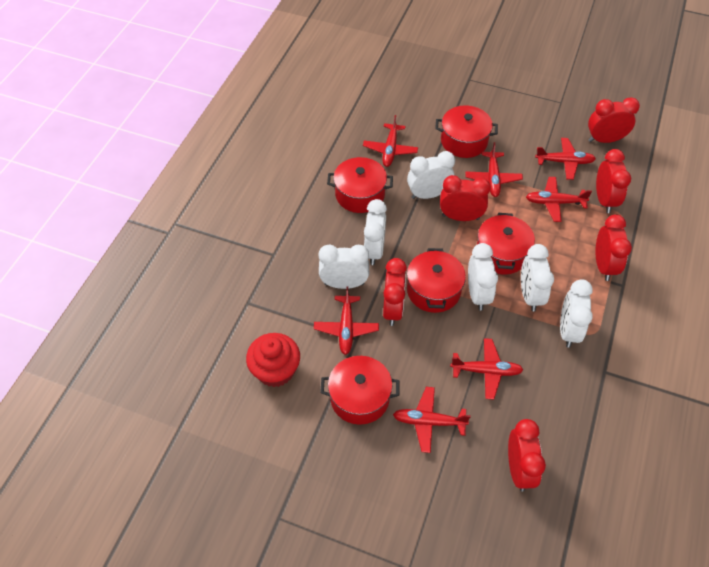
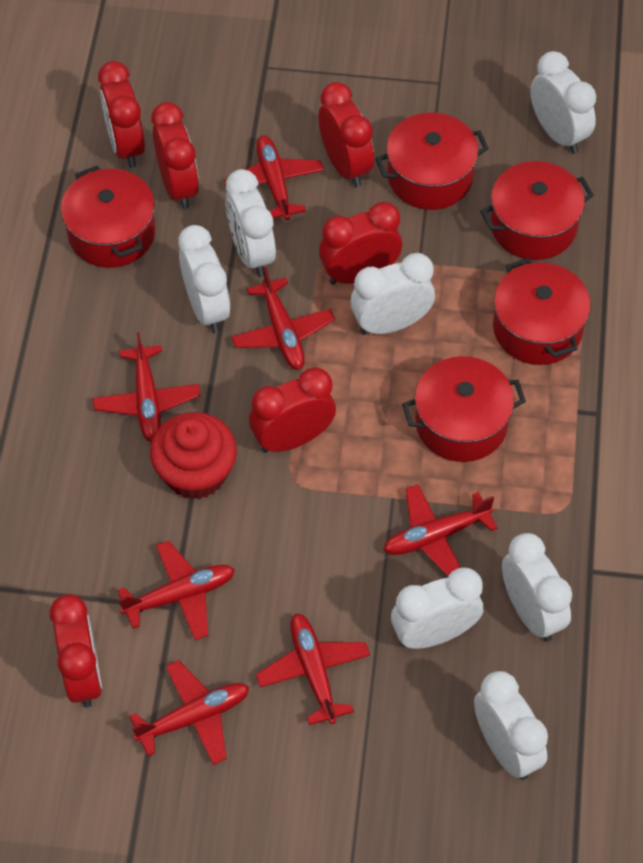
white clock: [319,245,369,289] [364,199,387,265] [407,151,455,199] [468,243,498,311] [521,244,554,312] [560,279,593,348] = 6 -> [178,225,230,333] [225,169,276,277] [350,253,435,335] [391,568,483,649] [474,671,548,780] [502,533,572,642] [530,51,596,154] = 7

